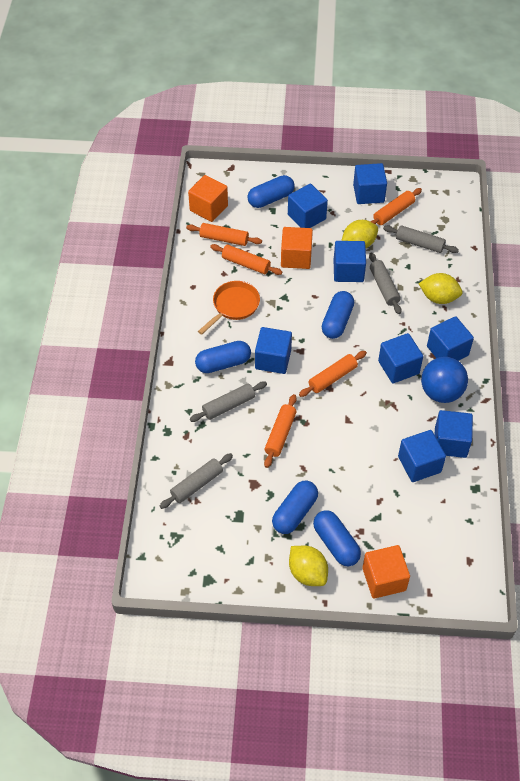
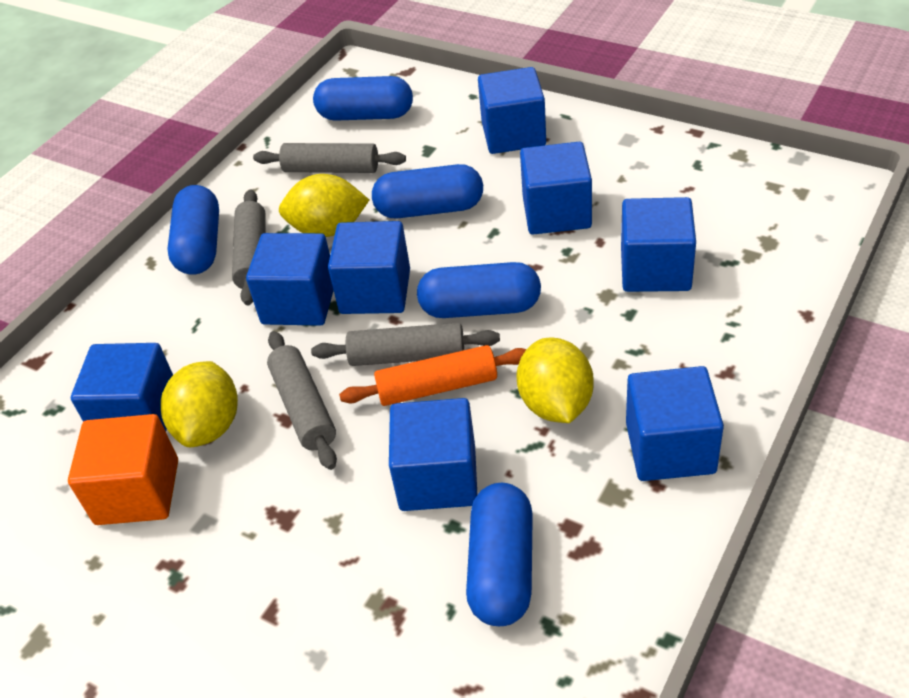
blue ball: [421,357,468,403] = 1 -> none = 0
orange cube: [188,175,228,222] [281,227,313,269] [362,545,410,599] = 3 -> [68,414,178,525] = 1
orange pan: [198,281,260,335] = 1 -> none = 0
orange rolling pin: [186,223,262,246] [210,244,282,275] [264,394,297,468] [299,351,367,397] [370,188,422,225] = 5 -> [339,345,527,406] = 1

